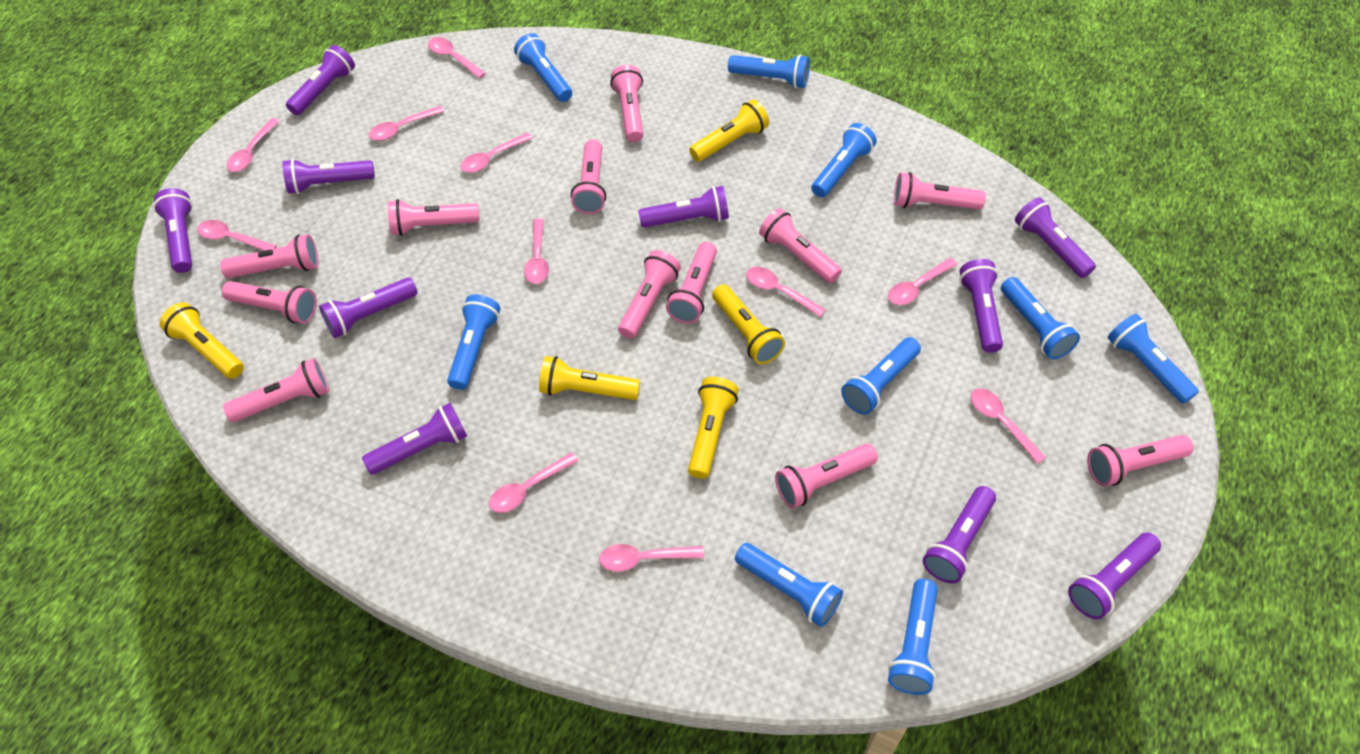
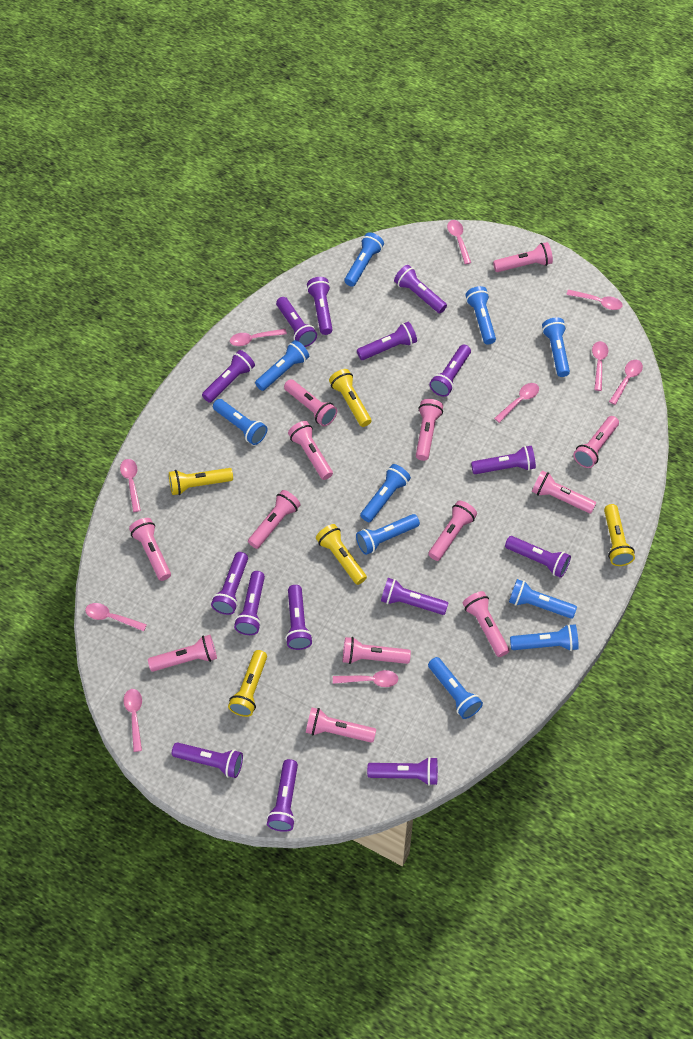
blue flashlight: [447,294,500,390] [514,33,572,102] [728,55,810,88] [735,543,843,627] [811,123,877,197] [841,337,921,415] [888,579,938,695] [1001,277,1080,359] [1107,314,1199,404] = 9 -> [213,399,267,445] [255,340,309,391] [344,232,384,287] [356,514,420,555] [360,464,411,522] [428,657,483,719] [465,286,496,345] [509,579,577,619] [510,624,579,651] [542,317,570,377] = 10
pink flashlight: [220,234,319,278] [222,281,317,324] [223,358,329,422] [388,199,479,236] [571,140,606,214] [610,65,643,142] [618,250,681,339] [666,242,717,324] [759,208,842,283] [775,444,878,508] [894,172,986,209] [1087,435,1194,486] = 12 -> [129,518,171,581] [148,635,217,672] [248,490,301,549] [284,379,337,426] [288,421,333,480] [306,707,376,743] [343,637,411,664] [416,399,443,461] [429,501,477,561] [463,591,509,657] [493,242,553,272] [532,471,596,513] [573,416,619,468] = 13
pink spoon: [197,220,277,251] [227,118,279,172] [369,106,444,141] [428,37,486,78] [460,133,532,173] [489,452,578,513] [524,219,549,284] [599,544,704,572] [746,267,826,317] [888,258,957,305] [970,389,1046,464] = 11 -> [85,603,147,631] [120,459,141,512] [123,689,142,752] [230,329,287,346] [333,670,398,687] [447,220,471,264] [494,383,539,423] [566,289,623,310] [592,341,608,391] [609,360,643,405] = 10
purple flashlight: [153,188,192,273] [283,159,375,194] [286,45,355,115] [319,278,418,338] [362,403,467,474] [638,186,729,227] [923,486,996,583] [959,259,1003,353] [1015,197,1096,278] [1068,532,1161,619] = 10 -> [172,742,243,778] [202,350,255,403] [211,552,248,615] [234,571,265,635] [267,759,298,832] [276,297,317,347] [285,585,313,650] [307,277,333,335] [357,322,417,360] [367,757,438,786] [381,578,448,615] [394,265,447,313] [429,345,471,397] [471,446,536,474] [505,536,571,578] = 15

